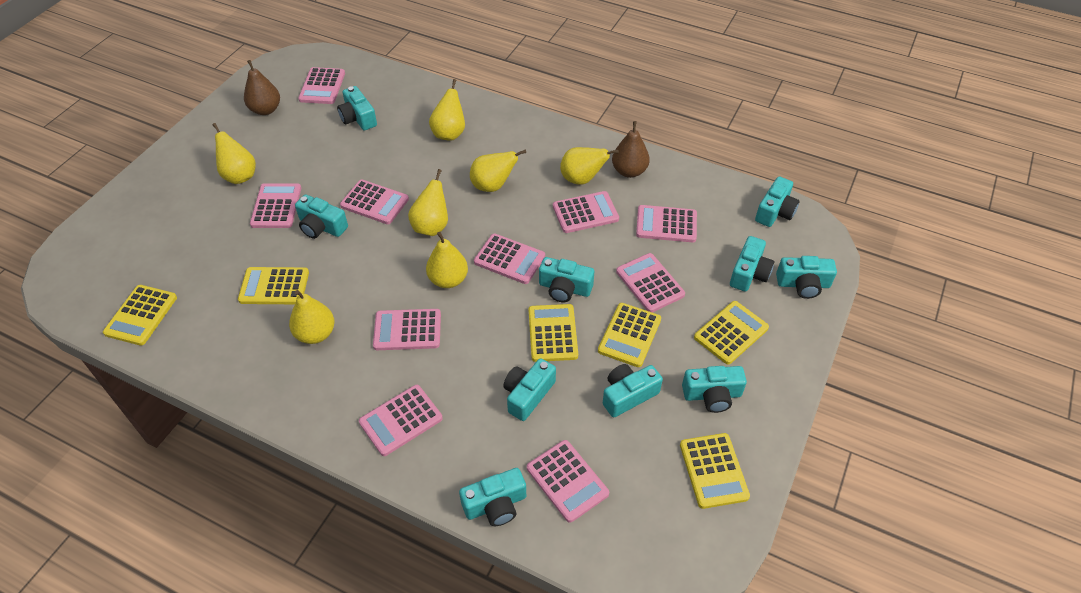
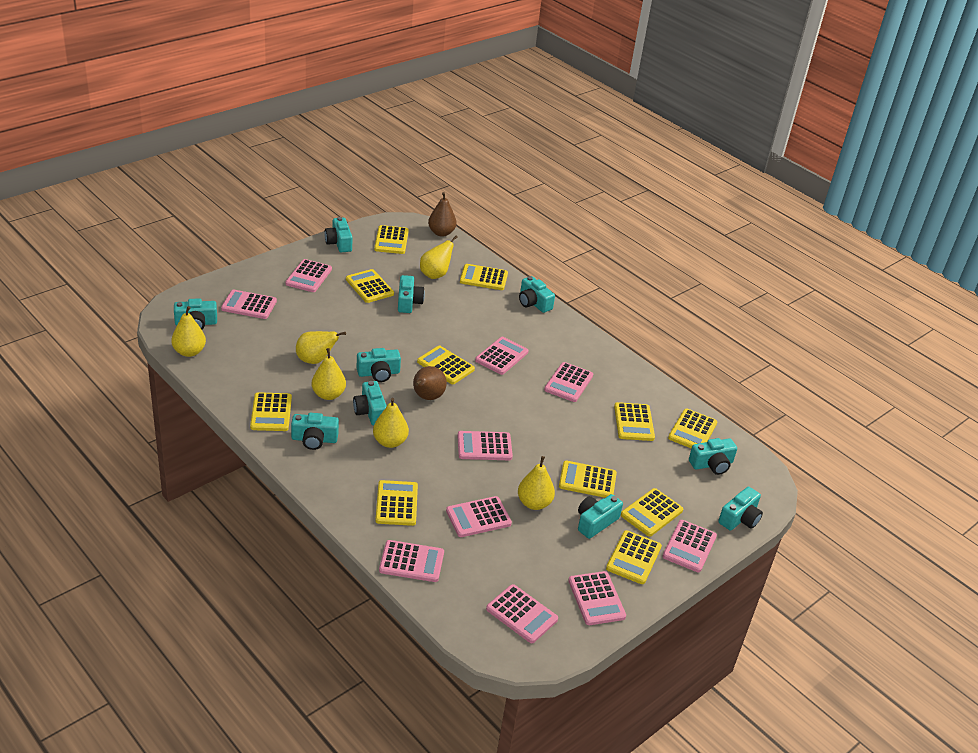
yellow calculator: [103,285,177,346] [238,267,309,304] [529,304,578,362] [598,303,661,367] [680,433,750,509] [694,301,769,365] = 6 -> [250,392,292,431] [346,269,394,303] [374,225,409,254] [375,480,418,526] [417,345,475,384] [460,264,508,290] [559,461,617,498] [606,530,662,584] [614,402,655,441] [621,488,683,537] [668,409,718,449] = 11
yellow pear: [212,123,256,184] [289,290,335,344] [408,169,448,236] [426,232,468,288] [429,79,465,141] [470,149,526,192] [560,147,619,185] = 7 -> [171,306,206,357] [296,331,346,364] [312,348,346,400] [373,398,409,448] [420,235,458,279] [518,456,555,510] = 6

